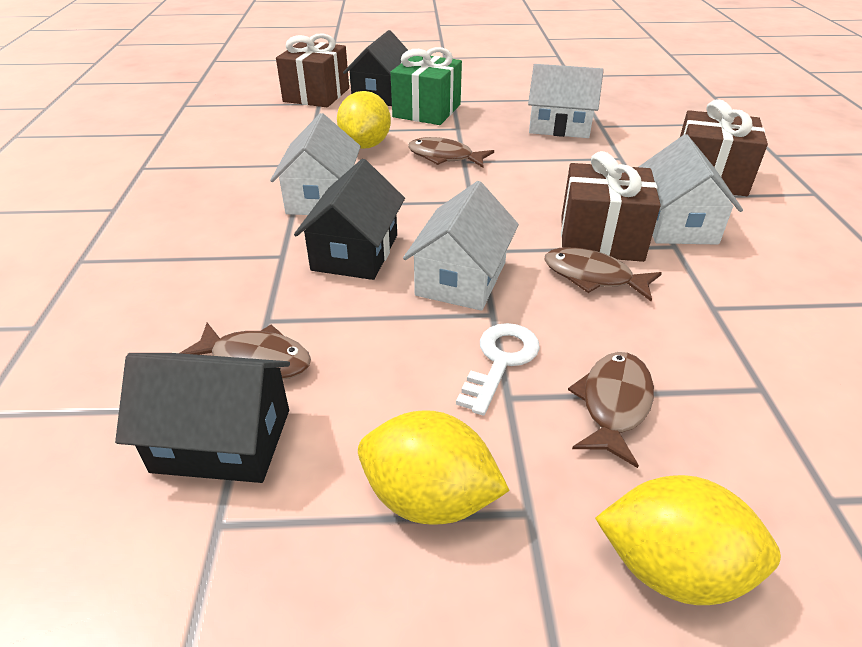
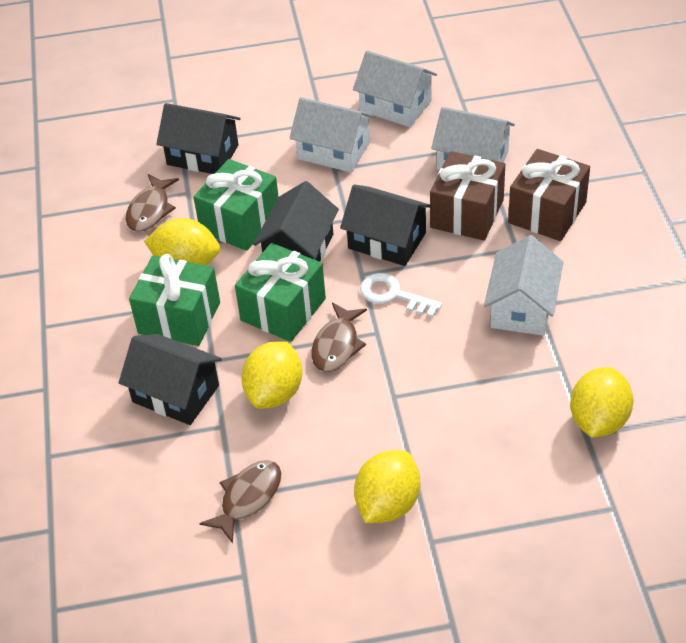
black house: [115,353,290,483] [294,159,405,280] [343,30,408,106] = 3 -> [119,334,222,425] [156,103,241,174] [253,181,339,262] [340,185,432,266] = 4
brown fish: [180,323,311,380] [408,137,494,168] [544,247,662,301] [568,352,654,468] = 4 -> [126,174,179,232] [199,460,281,543] [312,303,367,372] = 3
brown gift: [276,33,349,107] [561,151,661,262] [680,99,768,196] = 3 -> [430,151,505,241] [508,149,590,241] = 2
green gift: [391,47,462,125] = 1 -> [129,254,220,346] [193,159,279,251] [235,243,326,342] = 3
yellow lemon: [337,91,391,149] [358,410,510,525] [595,475,781,605] = 3 -> [144,218,220,265] [241,342,302,409] [354,450,420,523] [570,367,633,438] = 4

